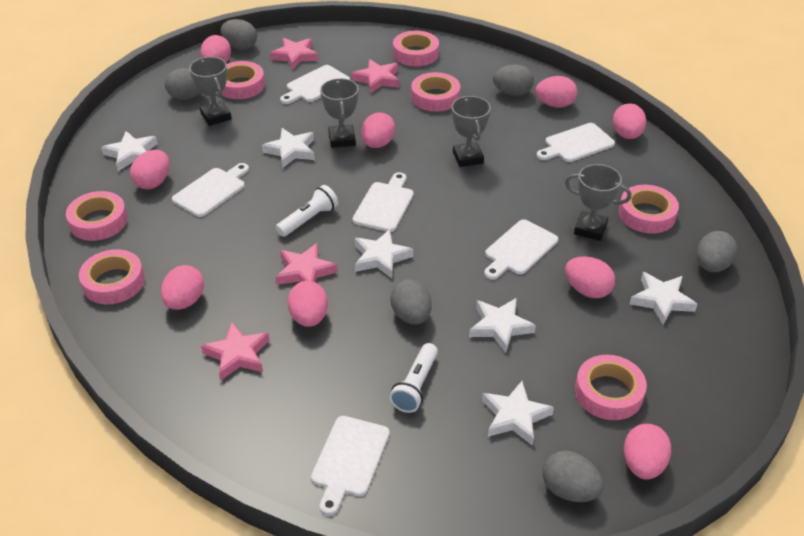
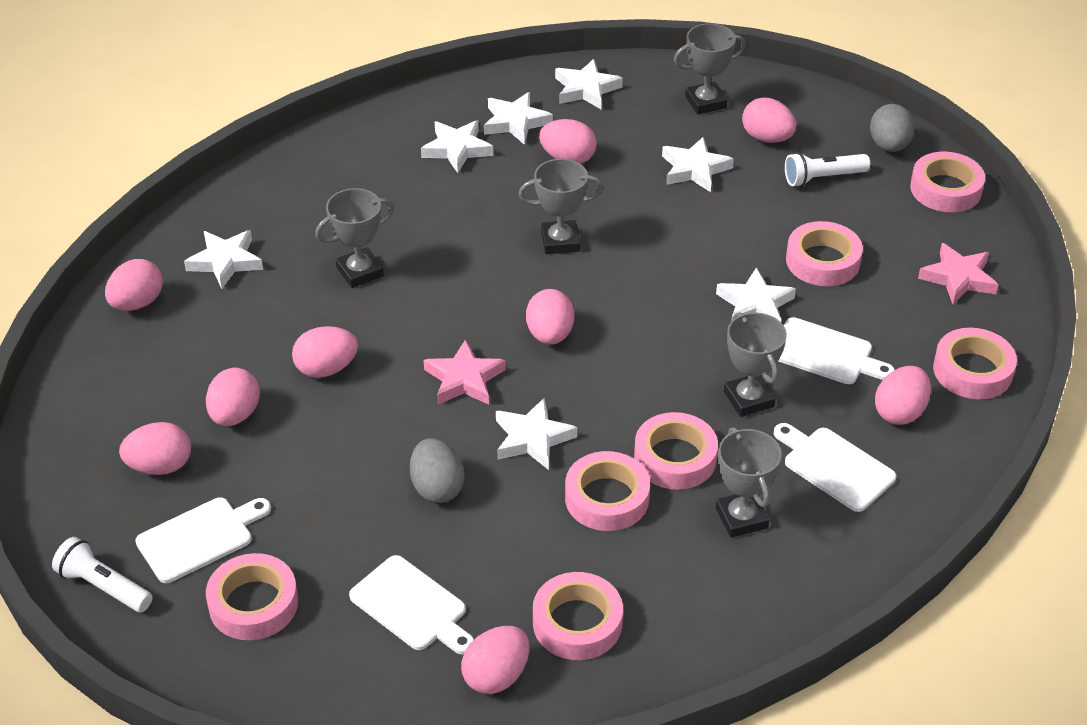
grey egg: [165,68,200,100] [221,19,257,50] [390,279,432,325] [493,64,534,96] [543,451,604,502] [697,231,737,272] = 6 -> [410,438,464,503] [870,104,915,152] = 2
grey trophy: [189,57,232,126] [320,78,358,148] [452,96,491,167] [565,164,631,241] = 4 -> [315,188,394,288] [519,159,603,254] [674,23,746,114] [716,427,782,538] [724,312,787,417] = 5
pink star: [201,322,270,381] [270,38,318,70] [275,243,338,285] [352,59,400,94] = 4 -> [424,339,506,405] [918,243,999,304] = 2
white cutting board: [172,163,249,217] [280,65,350,104] [311,416,390,516] [353,172,414,232] [484,219,558,280] [536,123,615,162] = 6 -> [135,497,271,583] [349,555,474,655] [774,423,896,512] [778,317,895,384] = 4
white star: [101,131,158,171] [262,128,315,168] [355,229,413,278] [469,298,536,353] [482,381,554,446] [630,272,697,324] = 6 -> [184,230,263,289] [421,120,493,173] [484,92,553,145] [496,398,577,470] [555,59,623,109] [662,137,734,192] [716,267,796,322] = 7

